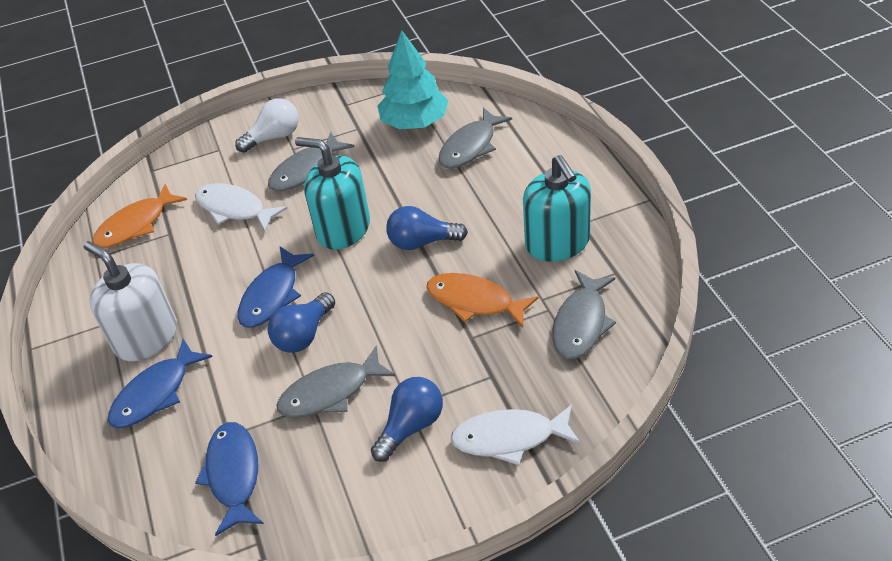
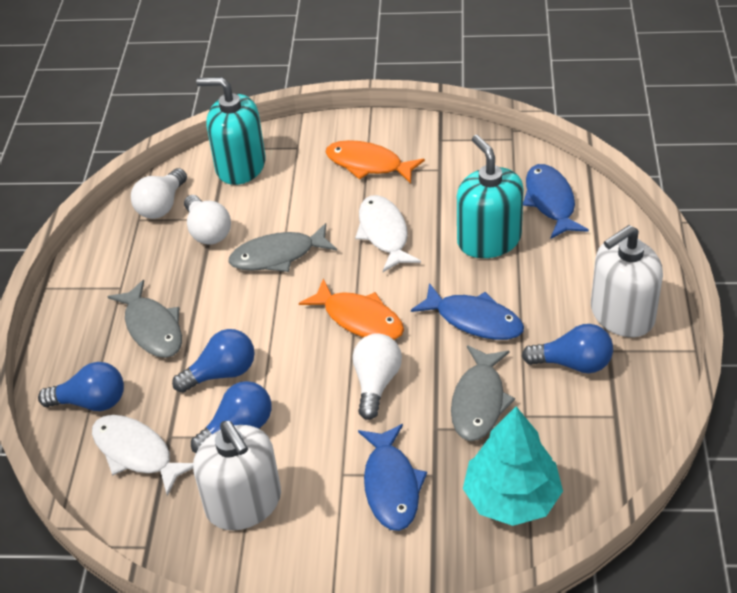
blue light bulb: [268,292,335,353] [371,377,443,462] [386,206,468,250] = 3 -> [38,362,124,411] [172,329,255,393] [191,381,272,453] [522,324,613,373] = 4
grey fish: [268,132,355,191] [276,346,396,418] [438,108,512,169] [553,270,616,359] = 4 -> [107,280,182,358] [228,223,337,272] [451,345,515,441] = 3
white light bulb: [235,98,299,153] = 1 -> [131,168,187,219] [184,195,231,245] [353,333,402,420] = 3
white soap dispenser: [84,241,177,361] = 1 -> [193,421,281,530] [591,225,663,337] = 2

